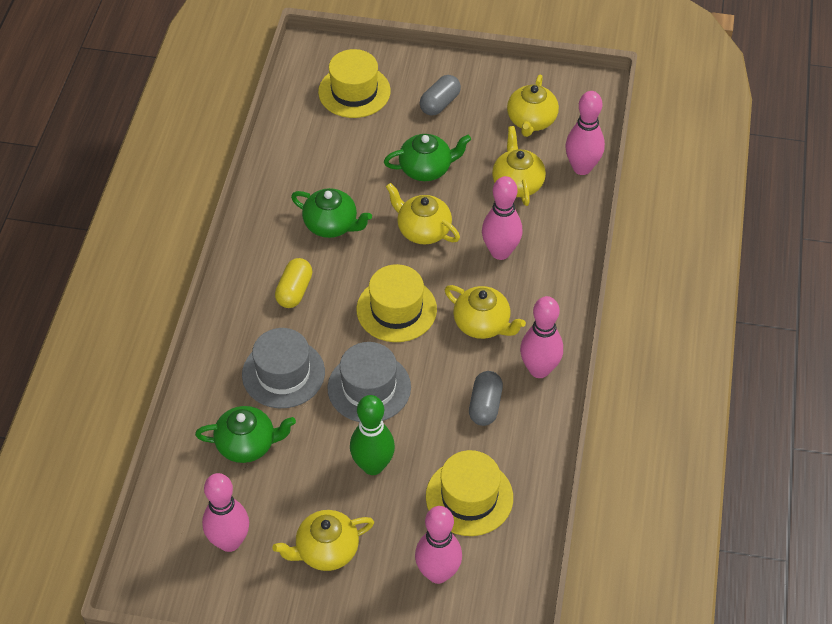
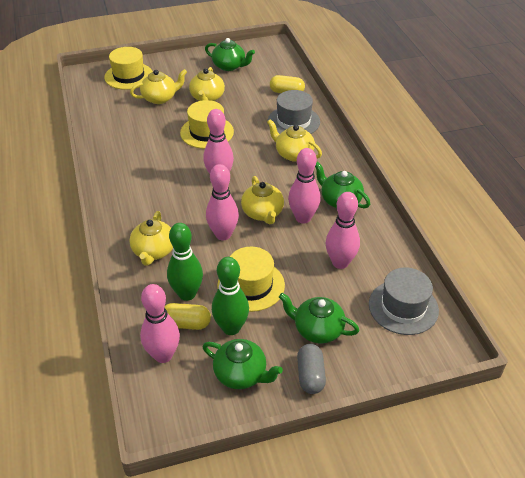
green bowling pin: [350,395,395,475] = 1 -> [167,223,203,301] [212,257,249,335] = 2
green teapot: [195,406,296,463] [291,188,372,238] [384,134,471,181] = 3 -> [202,339,283,389] [205,38,255,71] [279,293,359,344] [315,162,370,208] = 4
grey capsule: [420,75,461,116] [469,371,503,426] = 2 -> [297,344,326,394] = 1
yellow capsule: [275,258,313,308] = 1 -> [165,303,211,330] [270,75,305,93] = 2

